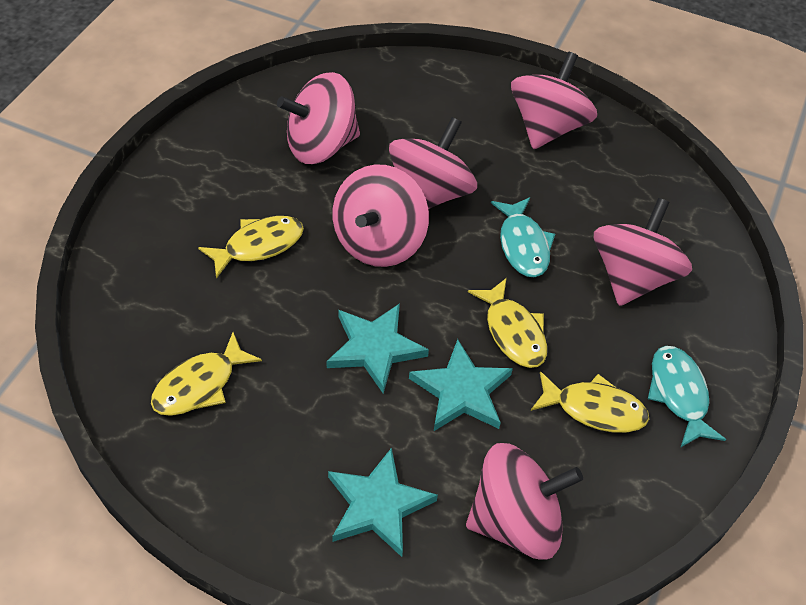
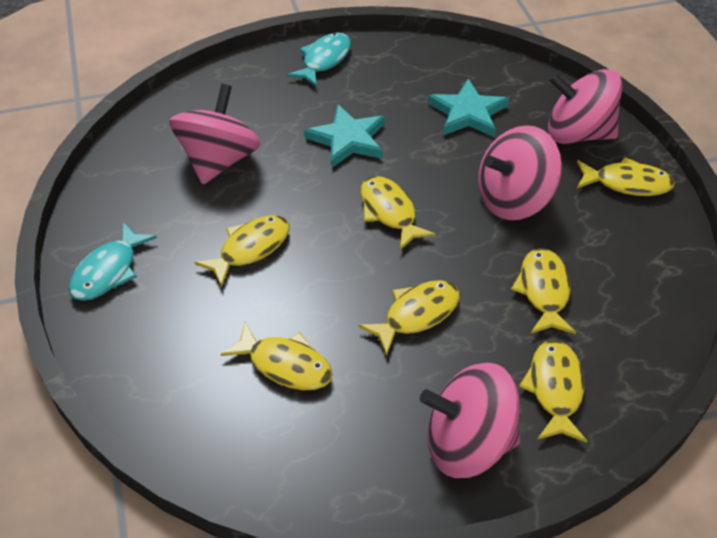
pink spinning top: [277,72,360,164] [333,165,429,267] [389,117,477,209] [466,443,583,560] [511,52,597,149] [594,198,692,306] = 6 -> [169,84,260,184] [420,363,520,478] [478,125,562,220] [548,69,623,144] = 4
turquoise star: [326,303,429,394] [328,448,438,557] [409,339,513,431] = 3 -> [304,105,385,167] [428,79,509,137] = 2
yellow fish: [151,332,262,416] [198,216,304,279] [468,278,547,368] [531,371,649,433] = 4 -> [194,215,289,287] [220,322,333,390] [358,280,460,356] [361,176,436,250] [511,248,576,334] [519,340,587,443] [577,157,675,196] = 7

